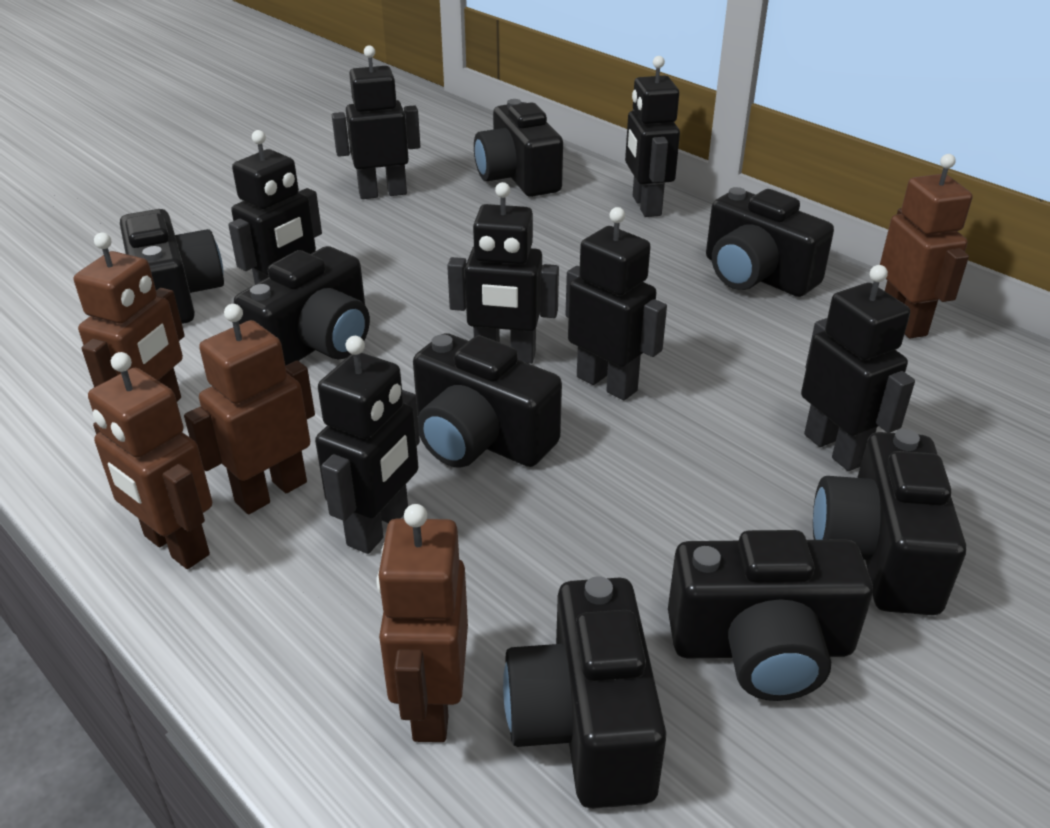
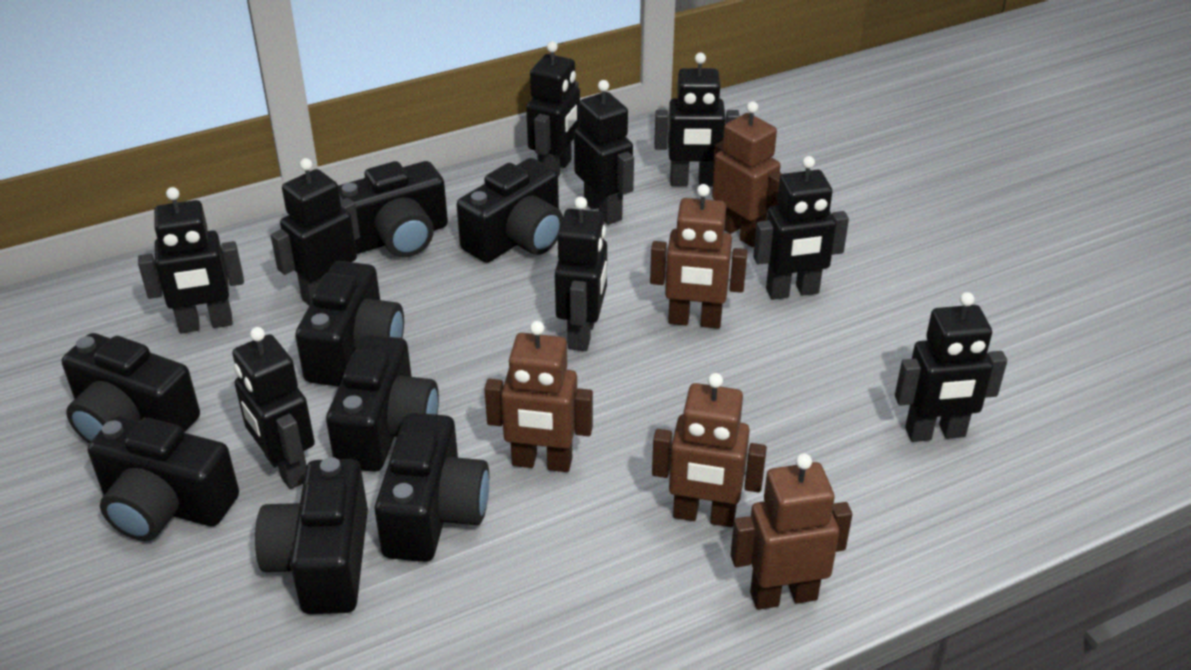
black robot: [228,130,322,284] [315,336,420,554] [332,45,421,199] [447,182,559,364] [566,207,667,400] [625,56,680,217] [801,265,915,471] = 7 -> [138,187,244,333] [232,327,315,489] [271,158,360,306] [526,41,580,177] [555,197,607,351] [574,80,634,225] [654,53,740,186] [753,156,849,300] [895,292,1007,442] = 9

